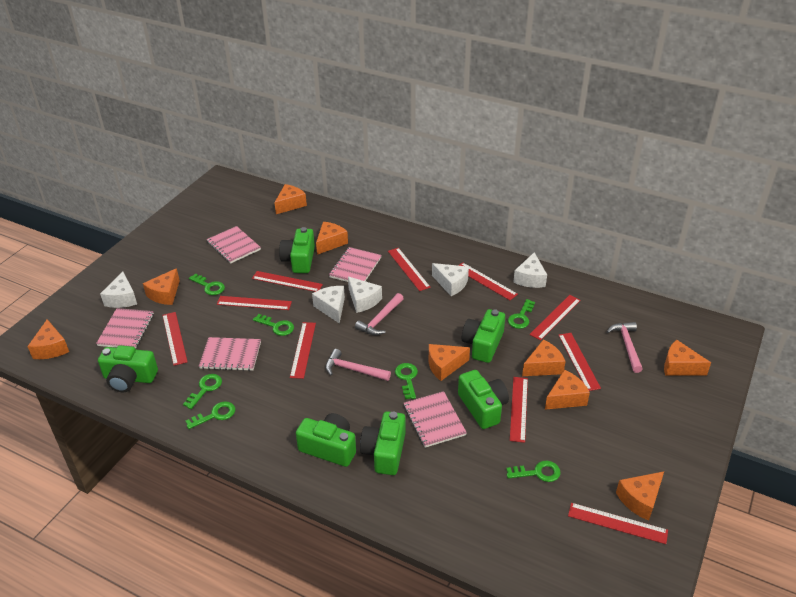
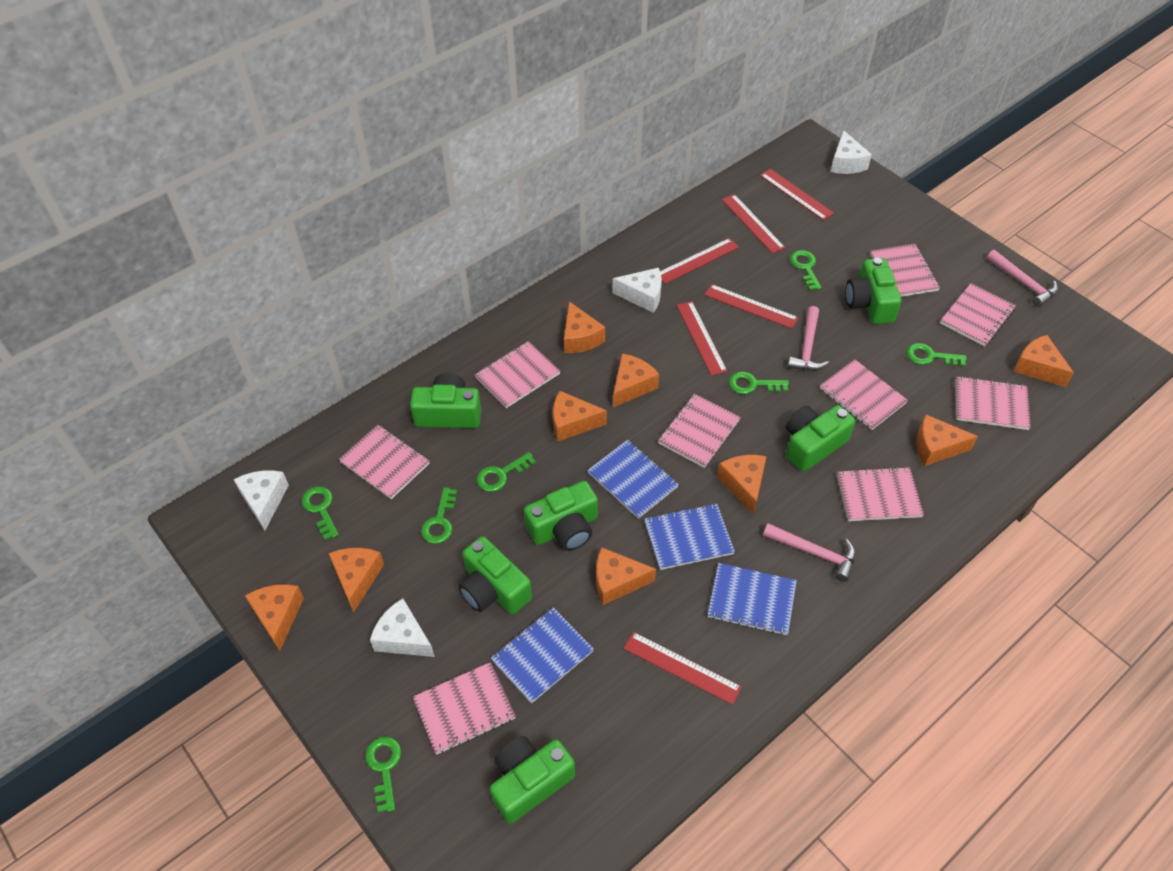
blue notebook: none = 0 -> [491,608,594,703] [587,440,679,519] [644,503,735,570] [708,563,797,635] = 4
pink notebook: [96,308,154,349] [199,337,261,371] [206,226,261,263] [329,247,382,282] [404,391,467,448] = 5 -> [339,425,429,499] [413,662,516,755] [475,341,560,408] [658,394,741,468] [820,359,908,430] [837,466,924,521] [870,244,940,297] [940,283,1016,346] [955,376,1031,430] = 9
red ruler: [162,312,188,366] [217,296,292,310] [252,271,323,292] [290,322,316,379] [388,248,431,291] [458,263,518,300] [510,377,528,443] [529,295,581,340] [558,333,601,391] [568,503,668,544] = 10 -> [624,632,742,705] [660,238,739,284] [676,301,727,376] [704,284,799,329] [722,194,785,254] [760,169,834,220] = 6
white cheese: [100,271,137,308] [312,286,345,324] [348,277,382,313] [432,263,469,296] [513,252,547,288] = 5 -> [233,470,289,531] [370,598,435,657] [612,268,662,313] [831,130,872,174] = 4

